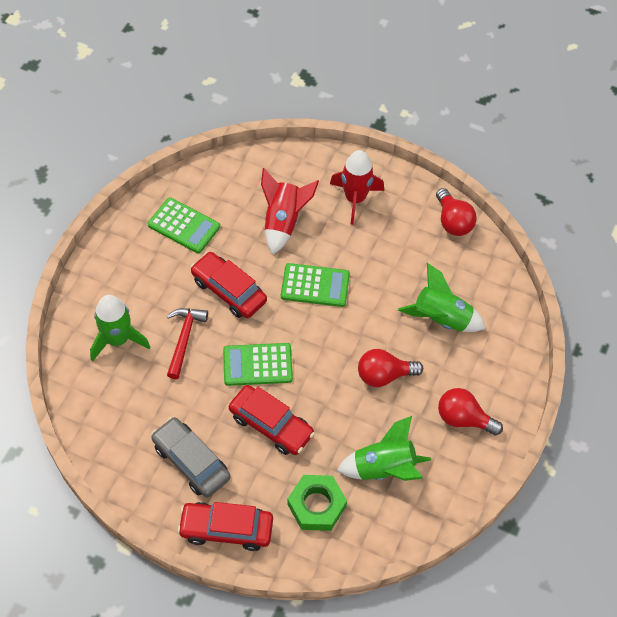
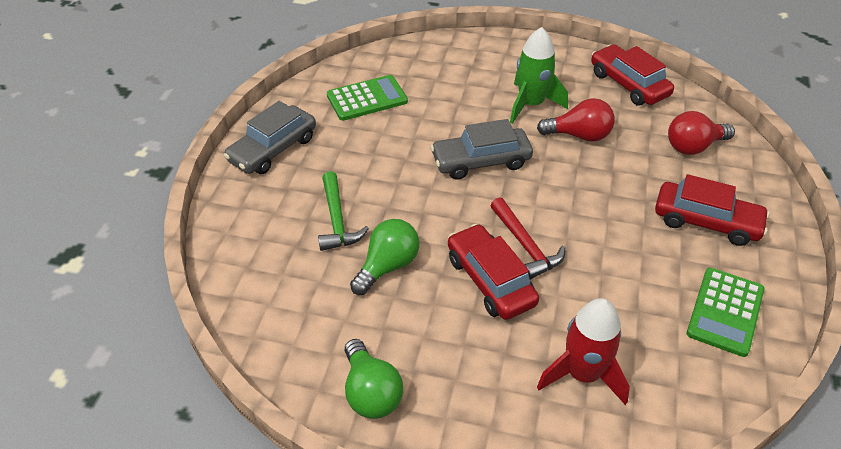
green calculator: [148,198,220,253] [223,343,293,386] [281,263,350,307] = 3 -> [327,75,408,121] [687,268,764,357] = 2
green hammer: none = 0 -> [318,171,369,251] = 1
green light bulb: none = 0 -> [345,339,403,419] [350,219,419,295] = 2
green nut: [288,475,347,531] = 1 -> none = 0
green rocket: [90,295,150,361] [337,416,431,481] [398,263,486,332] = 3 -> [510,27,568,124] = 1
grey car: [151,417,230,497] = 1 -> [224,101,316,174] [430,119,533,180] = 2
red light bulb: [358,349,423,387] [436,188,477,236] [438,388,503,436] = 3 -> [537,98,615,142] [668,111,735,155] = 2
red rocket: [261,168,319,255] [330,150,384,225] = 2 -> [537,298,630,405] = 1

